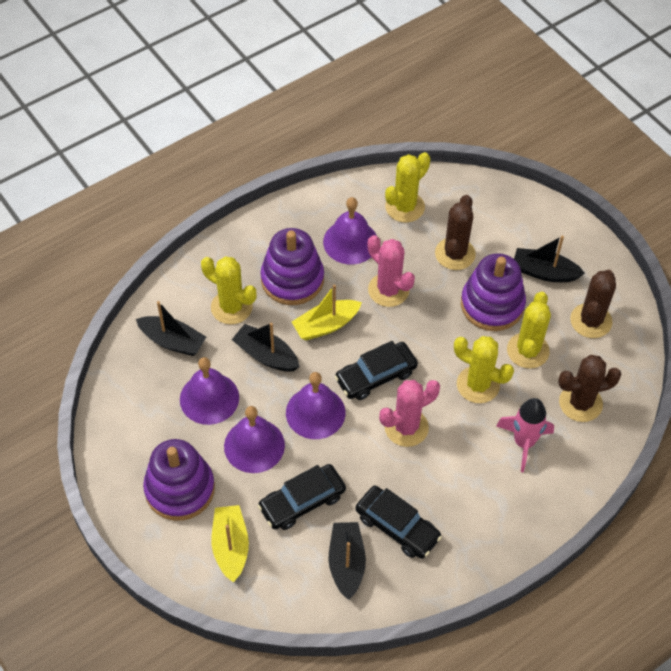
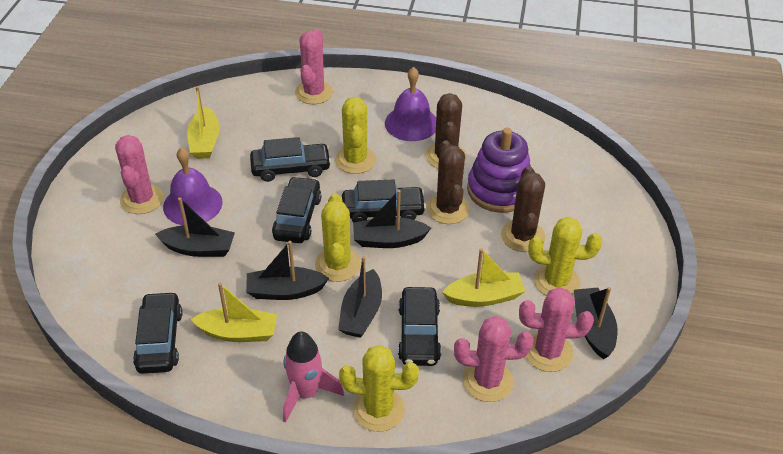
black boat: [136,301,206,356] [232,322,300,372] [329,522,366,600] [514,235,585,282] = 4 -> [155,197,235,257] [246,241,329,300] [338,256,382,338] [353,190,431,248] [574,287,617,359] = 5
black car: [258,464,346,530] [334,341,418,400] [356,486,442,559] = 3 -> [133,291,183,374] [250,137,331,182] [272,176,321,243] [342,180,426,222] [398,287,441,366] = 5
pink cactus: [367,235,415,307] [379,380,440,447] = 2 -> [115,135,164,214] [295,29,333,104] [454,316,534,402] [519,287,594,372] = 4
purple bell: [180,357,239,425] [224,406,285,473] [286,372,346,439] [323,197,377,264] = 4 -> [163,147,222,225] [385,67,436,141] = 2
purple stacking toy: [143,439,215,521] [260,228,324,305] [461,253,526,331] = 3 -> [467,128,531,213] = 1
yellow boat: [212,505,249,582] [292,284,362,340] = 2 -> [187,86,220,159] [191,282,277,342] [442,248,525,307] = 3

